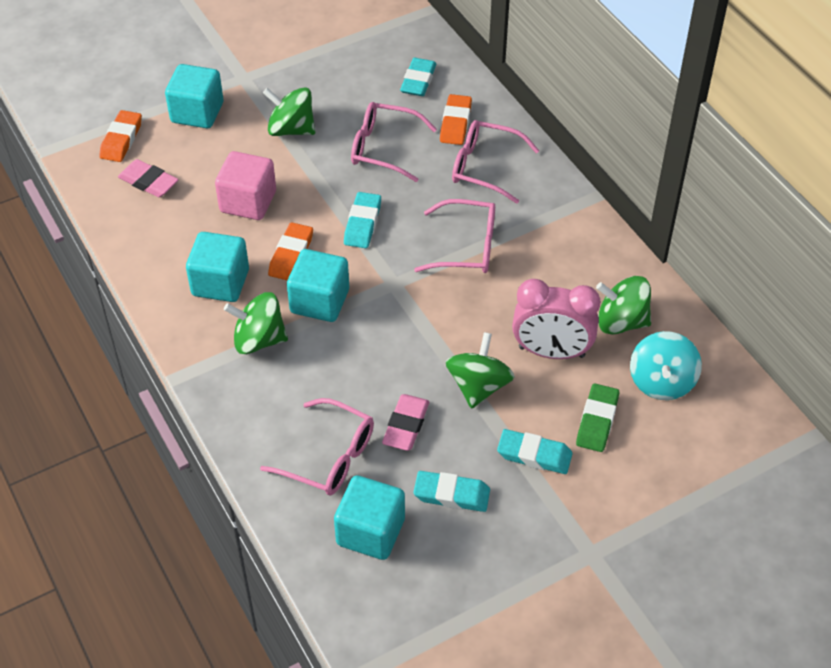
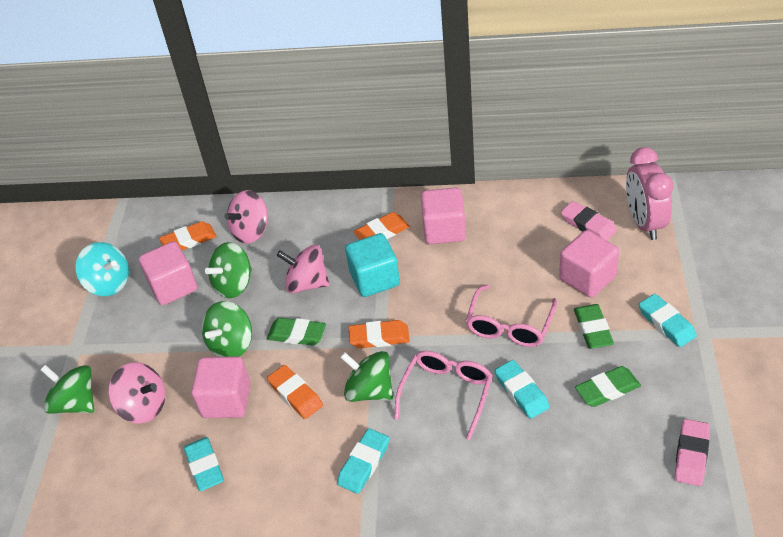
green eraser: [576,384,619,452] = 1 -> [267,318,326,346] [574,304,614,349] [575,366,641,407] = 3
orange eraser: [99,110,142,162] [268,222,313,280] [440,94,472,145] = 3 -> [159,221,216,250] [267,365,323,419] [349,320,409,348] [353,212,410,240] = 4
pink cube: [215,151,276,220] = 1 -> [139,241,197,305] [191,356,250,418] [421,188,466,244] [559,230,619,297] = 4
pink glasses: [260,398,374,495] [351,102,437,182] [414,199,495,273] [452,120,539,204] = 4 -> [394,351,493,440] [466,285,557,347] = 2
pink spinning top: none = 0 -> [108,362,165,424] [224,190,268,244] [277,245,330,294] = 3
turquoise cube: [165,64,223,128] [186,232,249,302] [287,249,349,322] [334,476,405,560] = 4 -> [345,233,400,297] = 1

